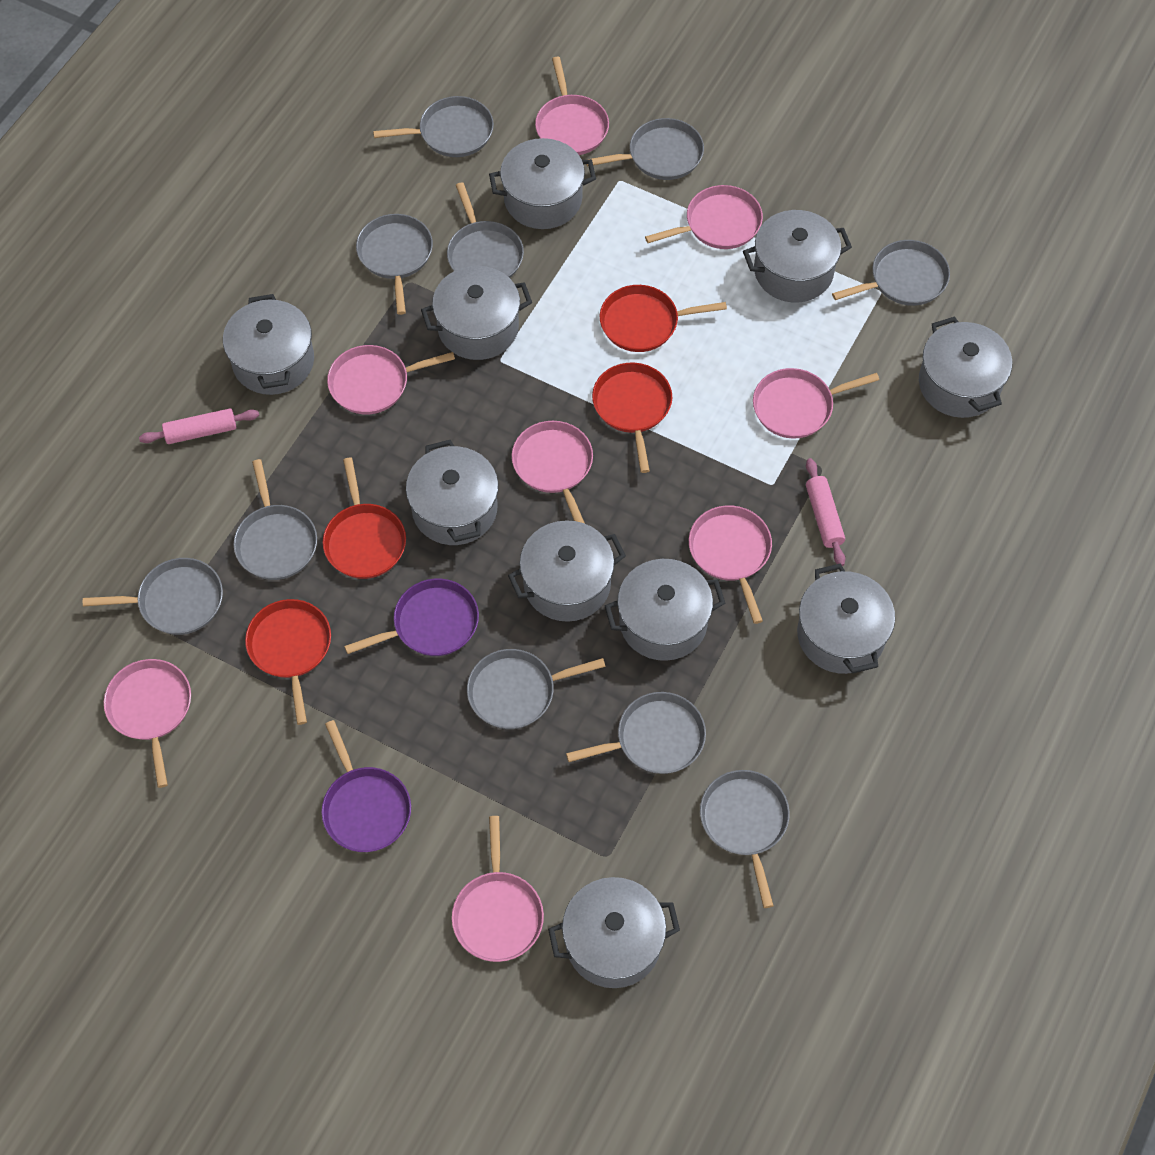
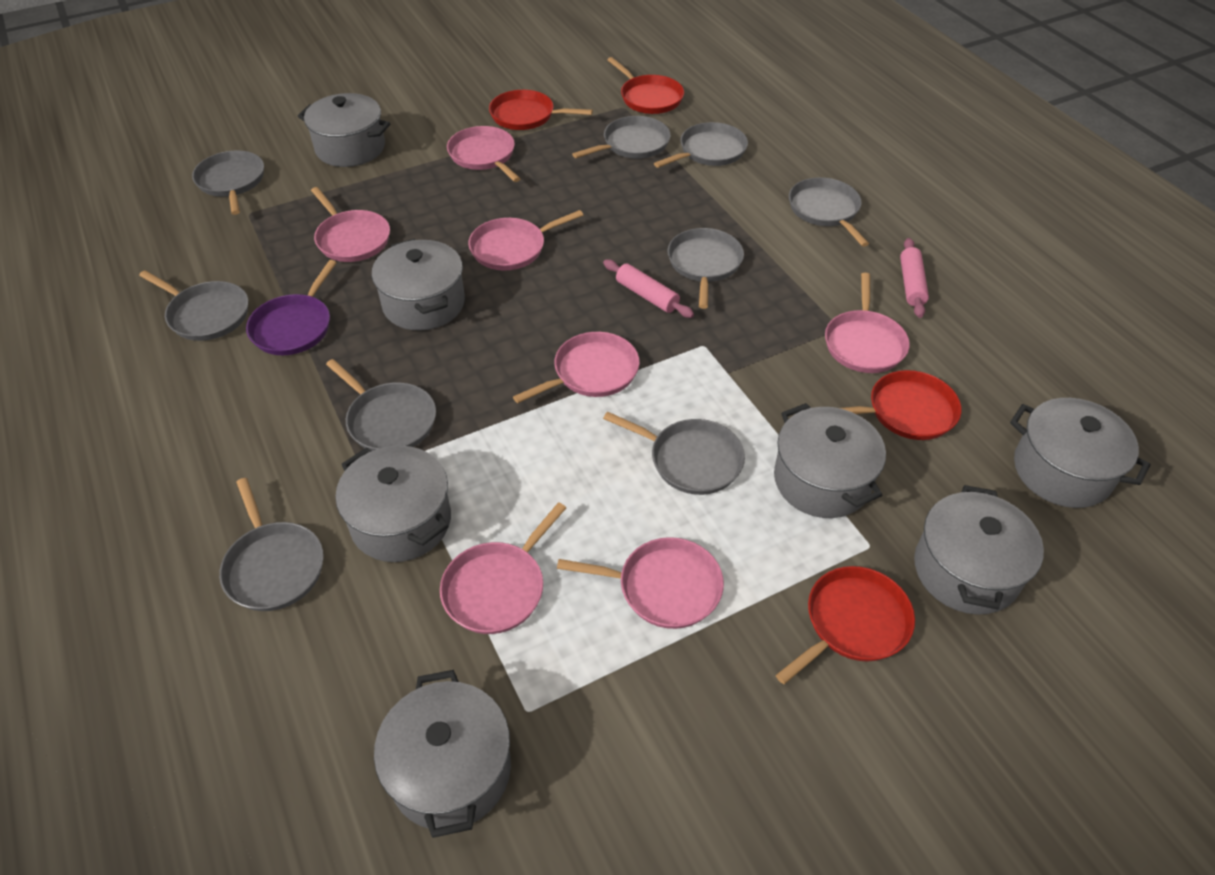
grey pan: [83,558,223,635] [234,459,317,580] [356,214,433,315] [373,96,494,157] [447,182,524,278] [467,649,606,729] [566,692,706,774] [586,118,704,180] [700,770,790,908] [832,240,950,306] = 10 -> [139,270,248,341] [192,150,264,215] [219,478,324,611] [326,359,436,451] [572,116,671,159] [603,411,745,495] [654,122,748,168] [668,228,744,309] [789,177,869,247] = 9
grey pot: [223,294,314,395] [406,440,498,545] [421,266,532,360] [489,138,596,229] [508,520,626,622] [548,877,680,988] [605,559,725,661] [743,210,852,303] [797,563,895,674] [919,316,1012,418] = 10 -> [298,93,391,167] [335,446,451,562] [372,239,465,331] [374,670,511,838] [774,403,886,518] [914,485,1044,615] [1010,398,1151,508] = 7
pink pan: [104,659,191,788] [327,345,455,415] [452,816,544,962] [512,421,593,523] [535,57,609,155] [645,185,763,249] [689,506,772,624] [753,368,879,439] = 8 -> [311,187,390,262] [440,502,566,634] [447,126,521,182] [468,210,583,271] [513,332,640,403] [557,537,724,629] [825,273,910,373] = 7
purple pan: [321,720,411,852] [344,579,479,656] = 2 -> [246,260,337,355] = 1

